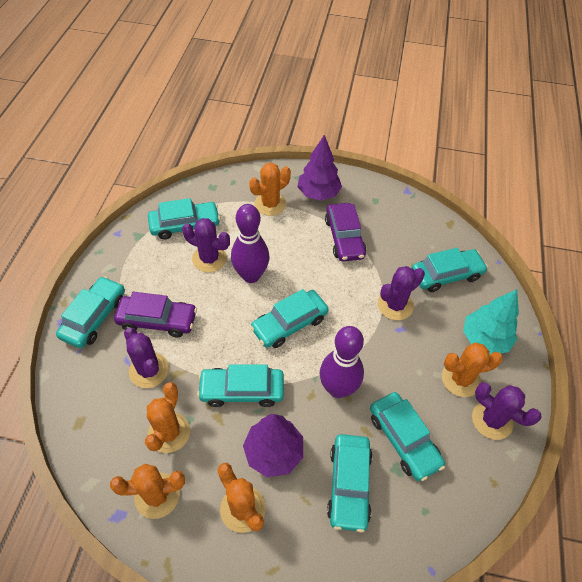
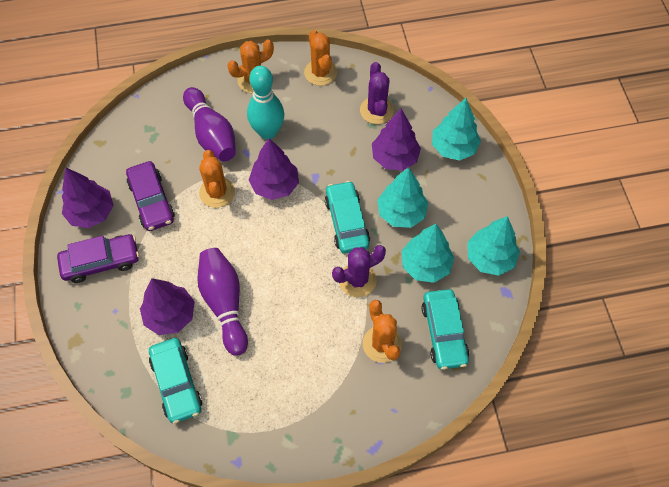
orange cactus: [110,464,185,519] [145,382,190,453] [218,463,266,533] [249,163,291,216] [442,342,503,397] = 5 -> [199,150,235,208] [228,39,274,94] [304,30,337,86] [363,300,402,363] = 4
purple cactus: [124,328,169,388] [182,218,230,272] [378,266,425,320] [472,382,542,440] = 4 -> [332,245,386,297] [360,62,394,124] = 2
purple tree: [243,414,303,477] [297,135,342,201] = 2 -> [62,168,114,228] [140,278,195,335] [249,138,299,200] [372,109,421,171] = 4
turquoise bowling pin: none = 0 -> [247,66,284,140] = 1
turquoise car: [56,276,125,348] [148,198,220,240] [197,364,284,407] [250,289,329,348] [327,434,373,533] [370,392,445,481] [412,248,488,292] = 7 -> [149,338,202,424] [325,181,370,254] [422,289,469,370] = 3
turquoise tree: [463,289,519,354] = 1 -> [377,167,428,228] [402,224,454,283] [432,98,481,161] [467,216,520,276] = 4

